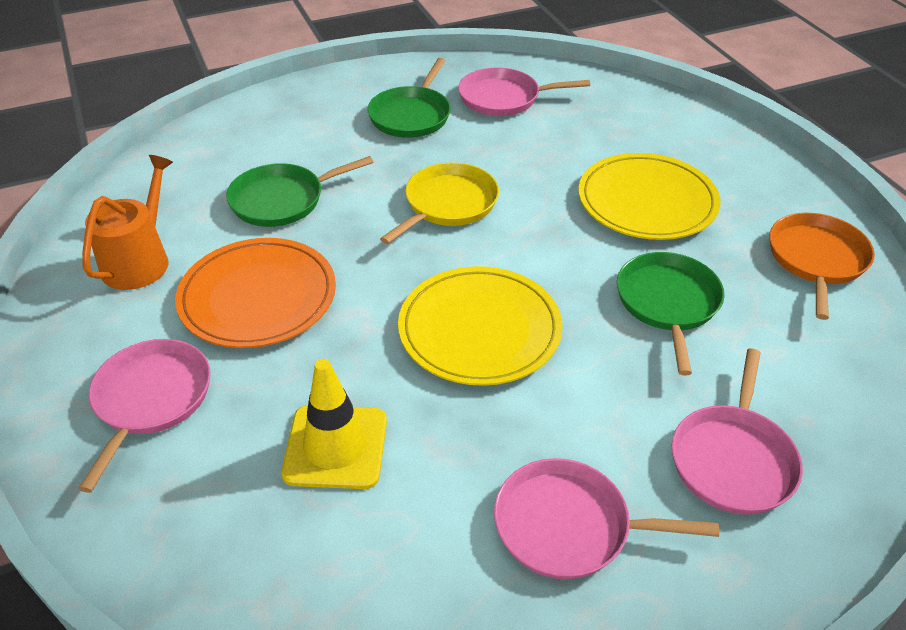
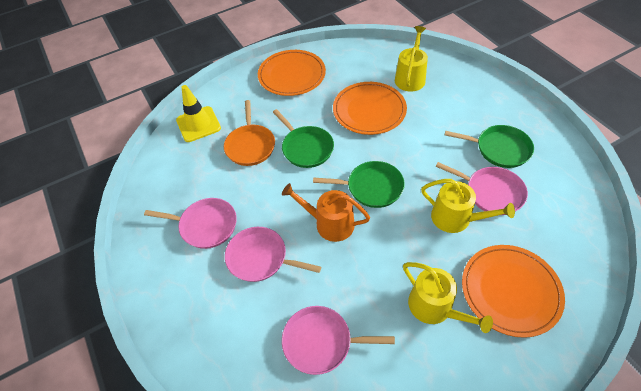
orange plate: [175,238,336,348] = 1 -> [258,50,326,96] [333,82,407,135] [462,245,565,338] = 3
yellow pan: [380,163,499,244] = 1 -> none = 0
yellow plate: [398,266,563,386] [578,153,720,240] = 2 -> none = 0
yellow watering can: none = 0 -> [395,26,428,92] [403,262,493,333] [421,179,515,233] = 3

